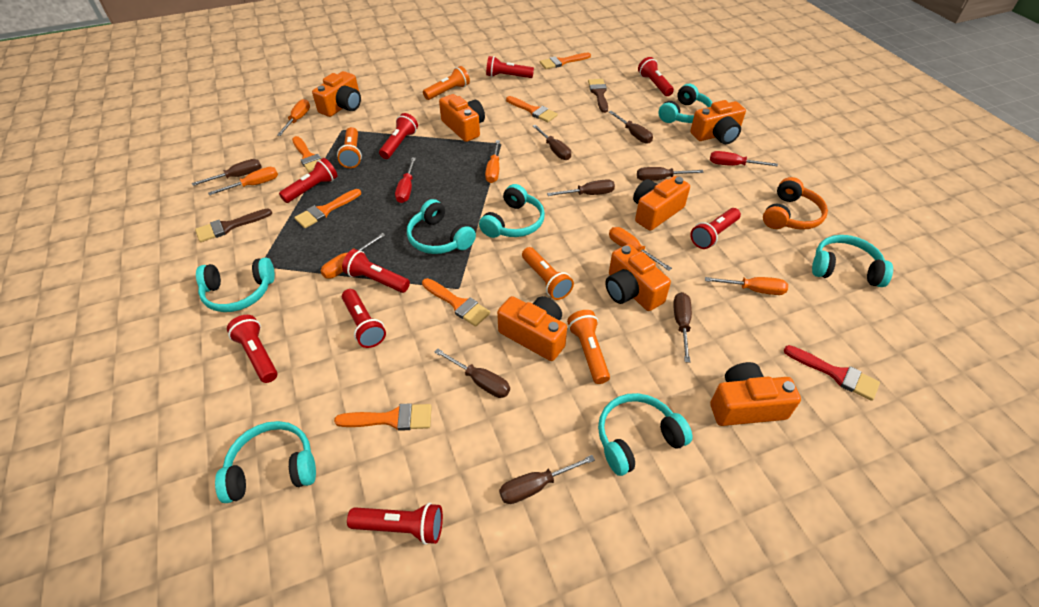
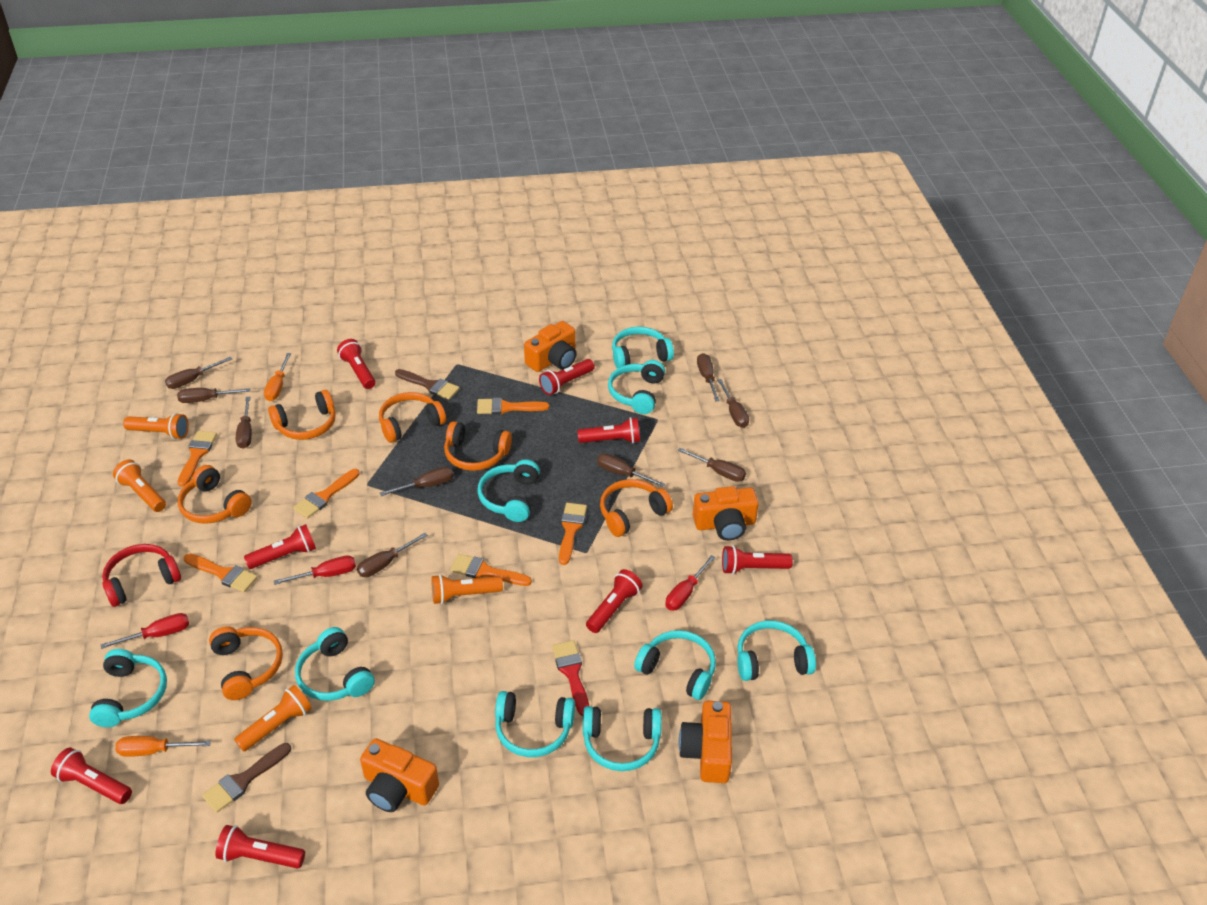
brown screwdriver: [192,159,262,186] [434,348,510,398] [499,455,595,504] [533,125,571,160] [547,179,615,196] [609,111,653,144] [637,167,704,181] [673,292,692,363] = 8 -> [165,357,232,389] [177,388,250,403] [236,397,252,449] [357,533,428,577] [380,467,454,496] [597,453,665,487] [678,448,746,482] [697,353,720,401] [717,379,749,428] = 9
orange camera: [312,71,361,117] [439,94,485,142] [497,296,567,361] [606,244,671,311] [633,176,690,231] [690,100,746,144] [710,362,801,426] = 7 -> [360,738,439,812] [524,321,577,372] [679,701,732,783] [693,486,759,541] = 4
orange headphones: [763,177,828,230] = 1 -> [178,465,252,524] [209,626,283,700] [268,390,336,440] [379,392,446,443] [444,421,512,471] [600,479,673,537] = 6
orange screwdriver: [208,167,278,195] [277,99,310,136] [321,233,385,279] [485,140,500,183] [609,227,672,271] [705,277,788,295] = 6 -> [115,736,211,757] [264,353,291,401] = 2
red flashlight: [227,315,278,383] [279,158,338,203] [342,249,410,293] [342,289,386,348] [347,503,443,545] [379,113,418,159] [486,56,534,78] [638,57,674,96] [690,208,741,249] = 9 -> [51,747,132,804] [215,825,305,869] [244,524,316,569] [337,339,376,389] [539,359,595,395] [577,417,640,443] [586,569,643,633] [722,545,793,575] = 8
red headphones: none = 0 -> [102,544,181,607] = 1
red screwdriver: [395,158,416,203] [710,151,778,166] = 2 -> [100,613,189,649] [274,556,356,585] [666,555,715,611] = 3
turquoise headphones: [196,257,275,312] [215,421,316,503] [407,199,476,254] [479,184,545,238] [598,393,693,476] [659,84,712,123] [812,235,893,287] = 7 -> [89,649,167,727] [295,627,375,701] [477,460,540,522] [495,691,575,757] [583,706,662,771] [608,360,665,414] [612,327,674,369] [634,630,716,700] [737,621,816,681] = 9

